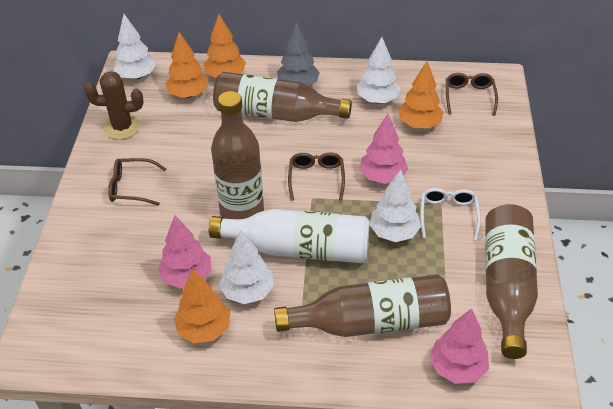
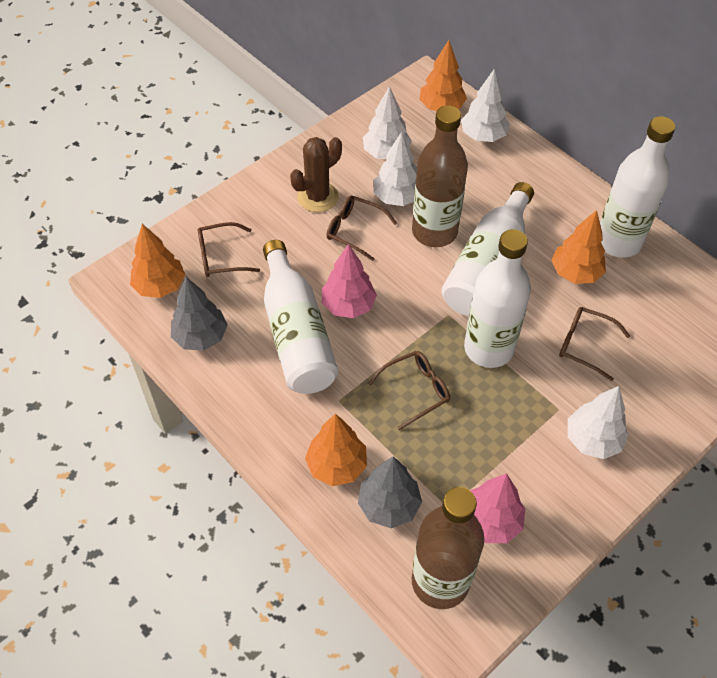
brown bottle: [211,91,264,219] [213,72,352,122] [274,274,451,337] [485,204,538,359] = 4 -> [412,105,468,247] [412,487,484,609] = 2
brown glasses: [108,158,166,206] [288,153,345,201] [446,73,498,116] = 3 -> [198,222,260,277] [326,196,397,261] [368,351,450,430] [559,307,630,381] = 4
grey tree: [277,22,320,86] = 1 -> [171,277,228,351] [358,456,422,528] = 2
pink tree: [158,215,211,289] [360,114,408,184] [430,308,489,384] = 3 -> [322,244,377,318] [471,473,525,543] = 2
white bottle: [209,209,370,263] = 1 -> [263,240,338,394] [441,182,534,316] [464,229,531,368] [600,116,675,258] = 4
white glasses: [420,188,481,241] = 1 -> none = 0

